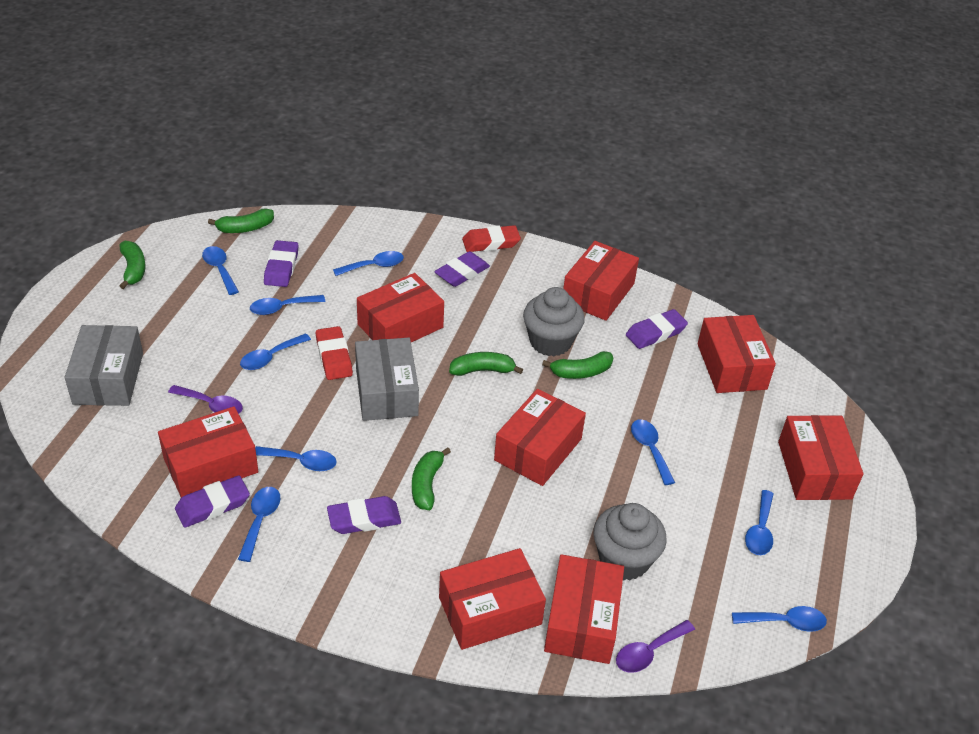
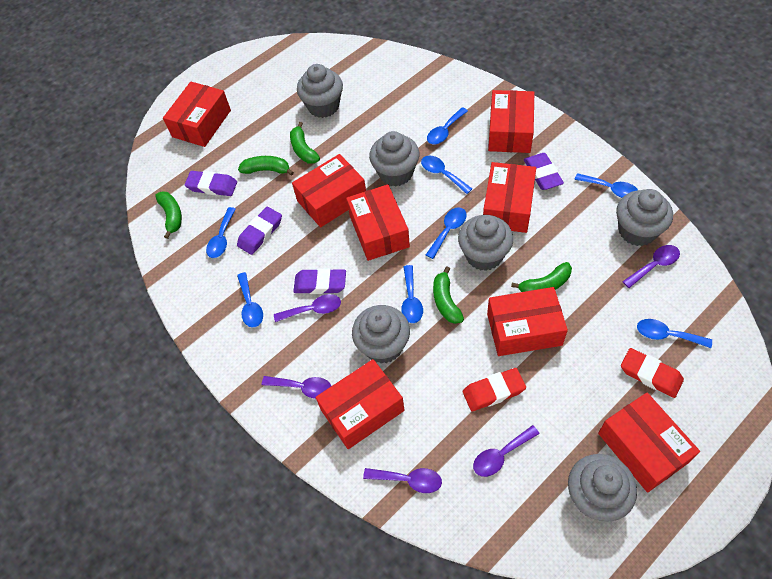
blue spoon: [202,246,239,295] [238,487,280,562] [240,333,311,370] [250,295,325,315] [255,446,337,471] [333,251,404,276] [631,419,675,485] [732,606,827,632] [745,490,774,555] = 9 -> [206,207,236,258] [237,272,263,328] [401,265,423,323] [421,156,472,194] [426,207,467,259] [427,107,468,144] [574,173,638,198] [637,319,712,348] = 8
grey box: [64,325,143,406] [355,338,419,421] = 2 -> none = 0
grey cupcake: [523,287,585,356] [593,503,667,580] = 2 -> [297,64,343,118] [352,305,410,364] [369,131,419,186] [458,215,513,271] [568,454,637,522] [616,189,673,246] = 6
purple eraser: [175,475,250,528] [264,240,298,287] [327,496,401,534] [434,251,490,287] [626,309,688,349] = 5 -> [185,171,237,196] [237,207,282,255] [293,268,346,294] [524,153,564,190] = 4
purple spoon: [168,385,243,414] [616,620,695,673] = 2 -> [262,376,331,399] [274,294,341,322] [363,468,442,493] [473,425,540,477] [622,245,680,288] = 5

